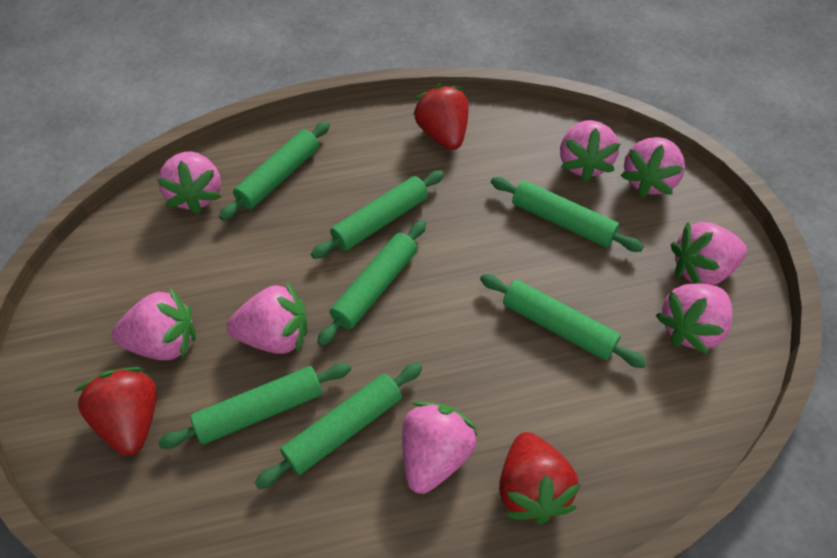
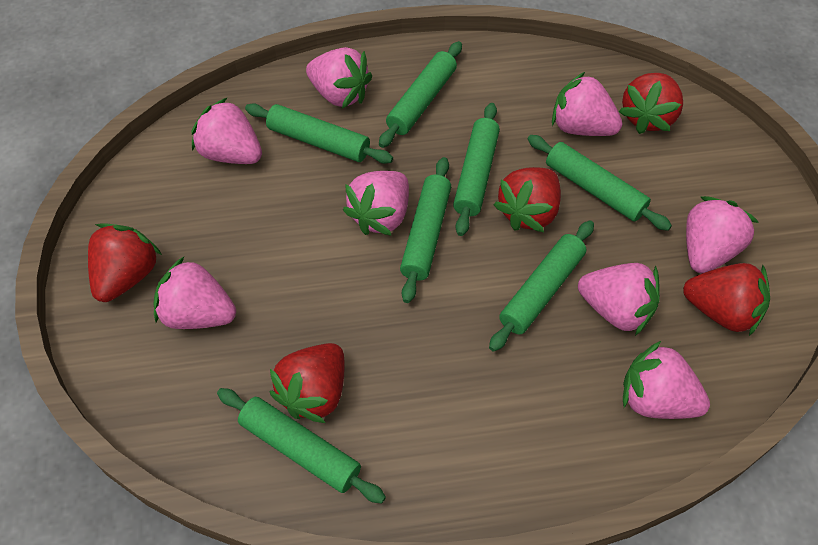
red strawberry: [74,367,157,456] [413,84,468,150] [499,432,581,524] = 3 -> [88,223,162,302] [270,343,345,423] [494,167,561,232] [618,73,683,134] [683,263,770,336] = 5

